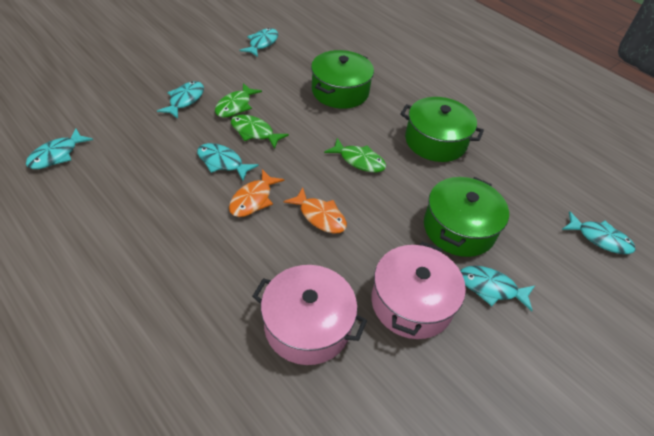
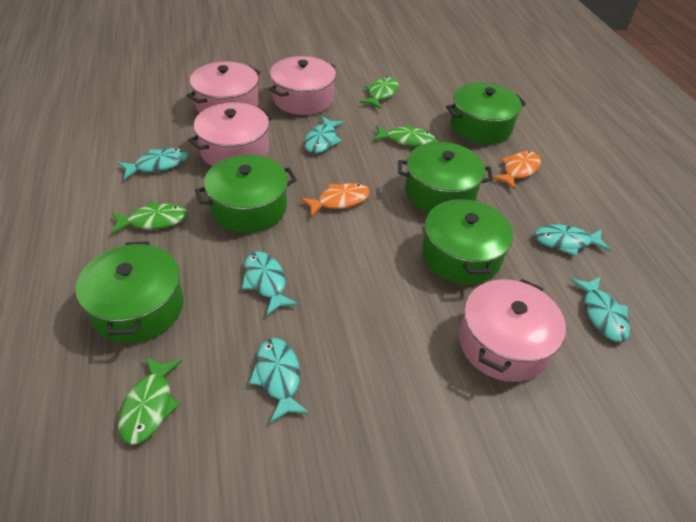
green fish: [215,83,262,118] [231,114,289,149] [324,138,386,173] = 3 -> [111,202,188,234] [118,356,182,445] [359,77,398,109] [373,125,436,147] = 4
green pot: [311,50,374,109] [400,97,484,162] [424,177,509,257] = 3 -> [76,241,184,343] [195,154,297,233] [398,142,493,213] [422,198,513,285] [446,82,526,144] = 5
pink pot: [252,265,367,365] [371,242,466,339] = 2 -> [187,61,261,113] [188,102,274,166] [269,56,336,115] [459,279,566,382] = 4

